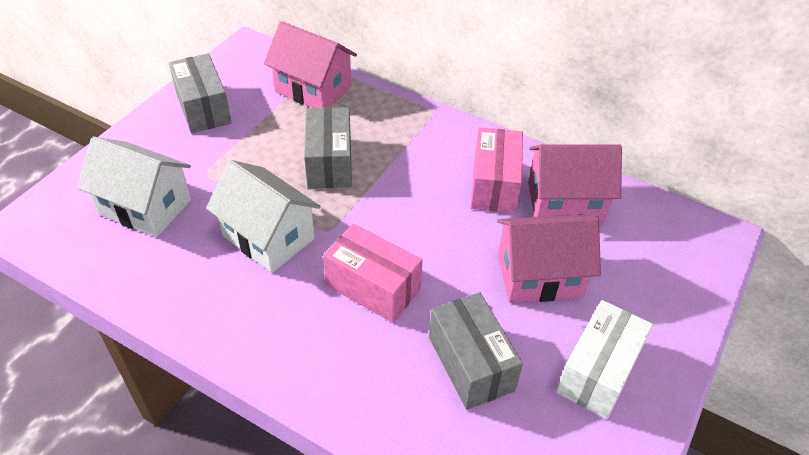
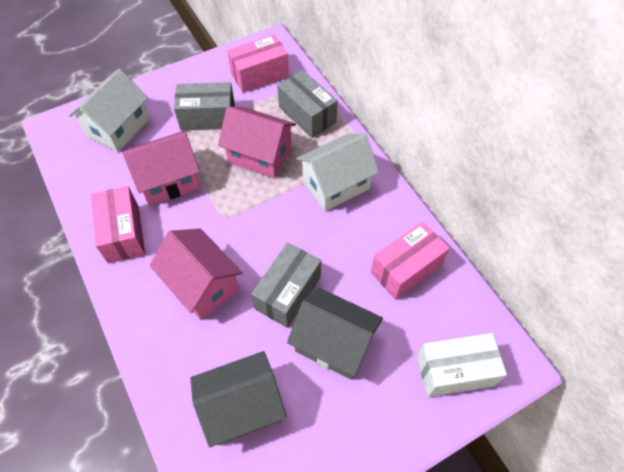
grey house: none = 0 -> [190,351,287,447] [287,287,383,380] = 2
pink box: [323,223,423,323] [471,127,523,213] = 2 -> [91,186,145,264] [227,34,289,93] [371,222,450,300] = 3

